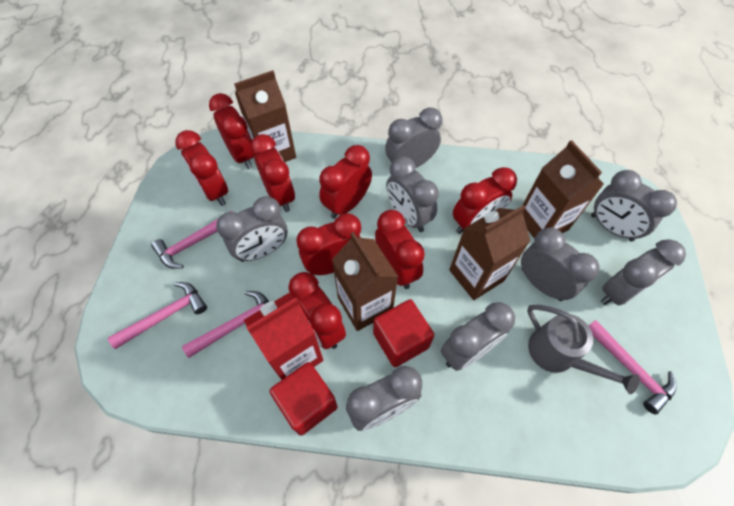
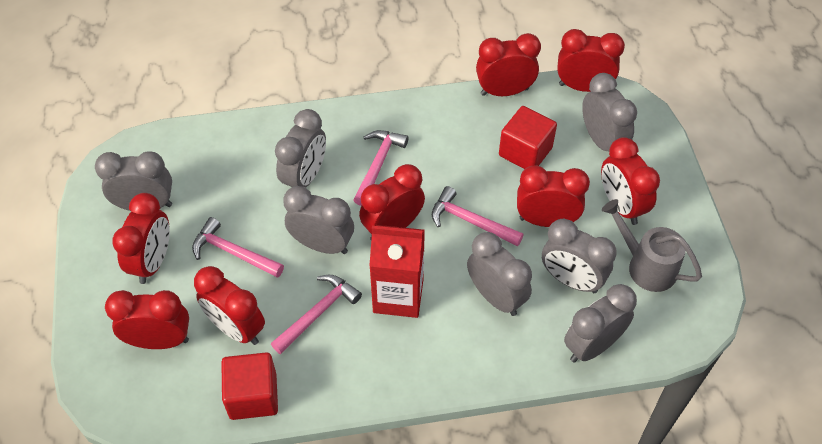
brown carton: [234,70,296,162] [332,232,398,331] [449,205,530,300] [523,140,604,239] = 4 -> none = 0
grey clock: [216,196,288,262] [346,366,422,431] [385,108,442,168] [386,156,439,232] [441,302,515,371] [521,228,600,301] [591,170,677,241] [601,239,686,305] = 8 -> [95,151,172,211] [275,109,326,188] [283,186,354,254] [467,232,532,316] [542,219,617,293] [564,284,637,363] [582,73,637,151] = 7

